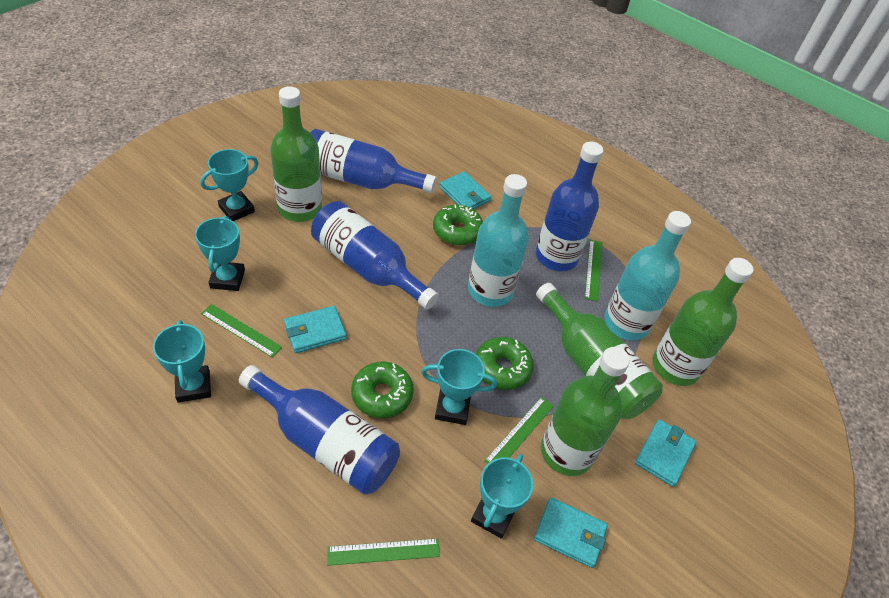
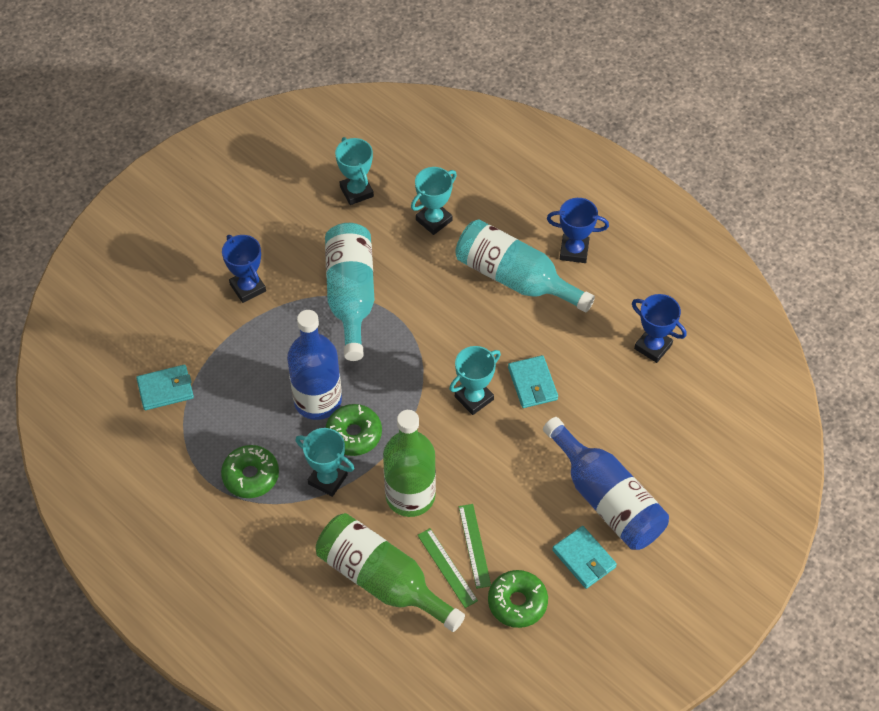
blue bottle: [239,365,400,495] [310,129,437,193] [311,201,439,310] [536,142,603,271] = 4 -> [287,310,342,420] [543,417,669,550] = 2
blue trophy: none = 0 -> [222,235,266,303] [547,198,609,263] [632,294,687,363] = 3
green bottle: [270,86,322,222] [536,283,663,419] [541,347,630,476] [652,258,753,386] = 4 -> [316,513,465,632] [383,410,436,517] = 2
green ruler: [201,304,282,357] [327,538,440,566] [484,397,554,464] [585,240,603,302] = 4 -> [417,528,478,608] [459,504,491,589] = 2
turquoise trophy: [153,320,211,403] [195,216,245,291] [200,149,258,221] [421,349,497,425] [471,454,533,539] = 5 -> [296,428,354,497] [335,137,374,205] [411,167,457,235] [449,346,501,415] = 4
turquoise wallet: [284,306,347,353] [439,171,491,209] [534,498,608,568] [635,419,696,487] = 4 -> [136,365,194,410] [508,355,558,408] [552,526,617,589] = 3

